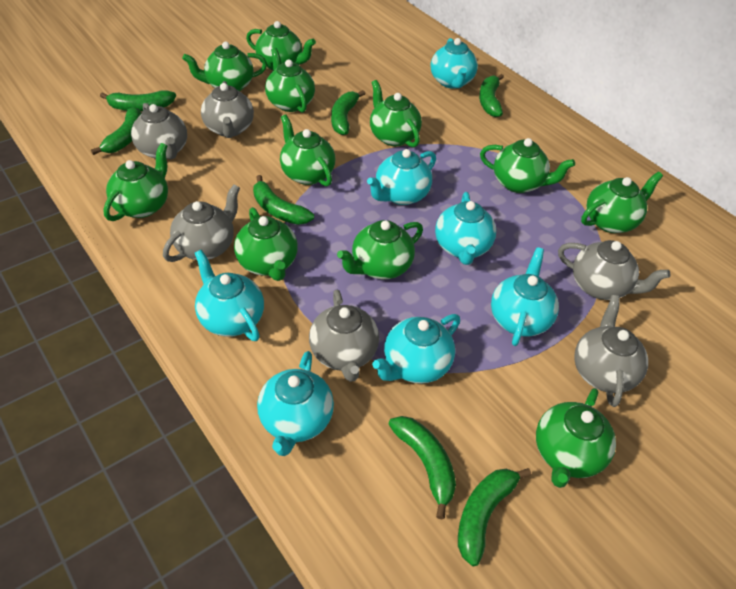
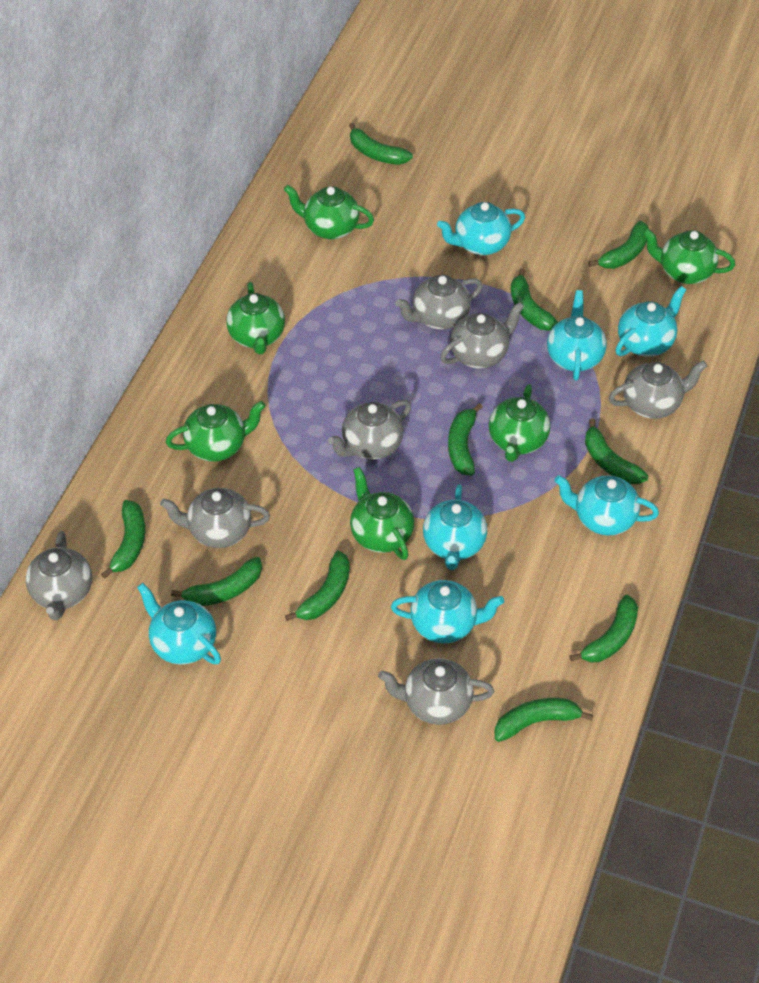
green banana: [91,107,142,155] [100,90,176,111] [253,175,314,225] [331,90,365,135] [389,416,456,519] [458,468,531,566] [479,74,504,117] = 7 -> [101,500,145,579] [171,557,262,606] [285,551,350,621] [349,123,413,165] [448,403,483,476] [494,698,593,742] [511,268,558,331] [569,595,638,663] [585,419,649,484] [589,221,649,269] = 10
green teapot: [103,143,168,221] [182,42,267,91] [234,207,298,281] [246,21,316,71] [265,48,315,113] [280,114,335,187] [337,220,423,279] [370,80,422,148] [480,138,575,193] [536,388,616,488] [581,171,663,233] = 11 -> [166,401,266,462] [226,282,285,355] [284,185,374,239] [350,467,414,560] [489,384,550,462] [643,228,735,284] = 6
grey teapot: [131,103,187,159] [163,184,240,262] [201,81,254,138] [309,290,379,382] [558,240,670,300] [574,295,648,407] = 6 -> [26,531,92,620] [160,488,270,548] [328,400,411,460] [378,658,494,725] [395,275,483,329] [440,302,524,368] [609,360,707,419] = 7

